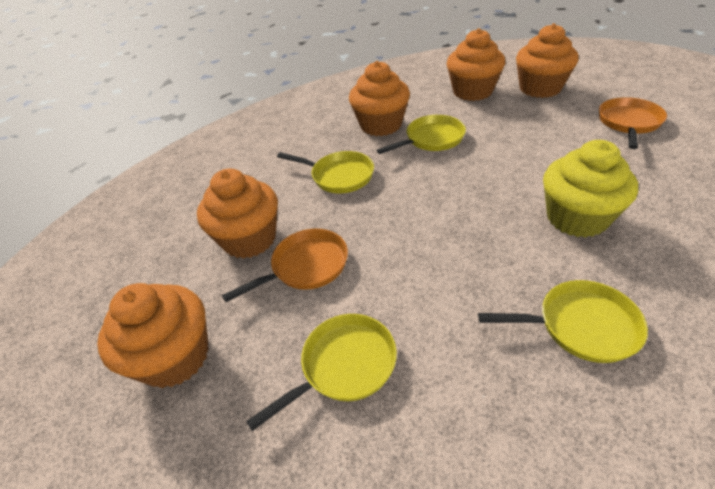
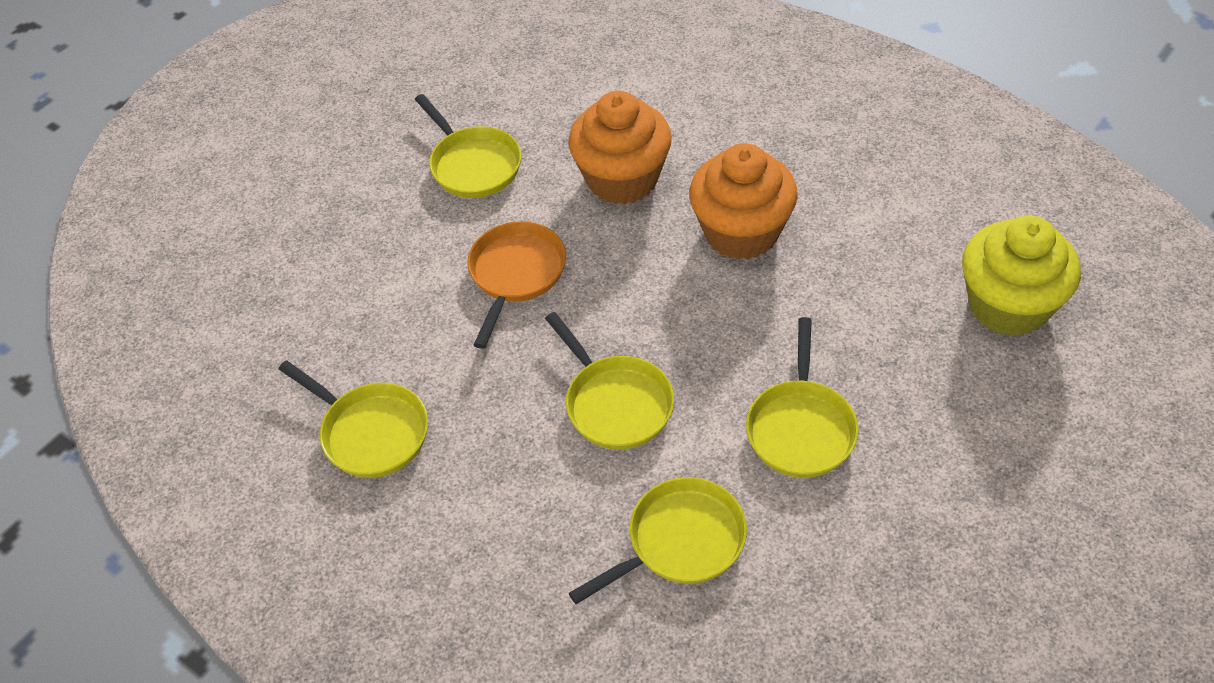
orange cupcake: [97,283,209,388] [197,168,278,259] [349,61,410,136] [447,28,505,101] [516,23,579,98] = 5 -> [568,91,672,204] [689,143,798,260] = 2
orange pan: [222,229,348,302] [599,97,667,149] = 2 -> [467,221,566,349] = 1
yellow pan: [246,314,397,431] [277,151,374,193] [377,115,466,154] [478,280,648,363] = 4 -> [279,360,428,478] [415,94,521,198] [545,312,674,450] [569,477,747,604] [746,317,859,478] = 5

